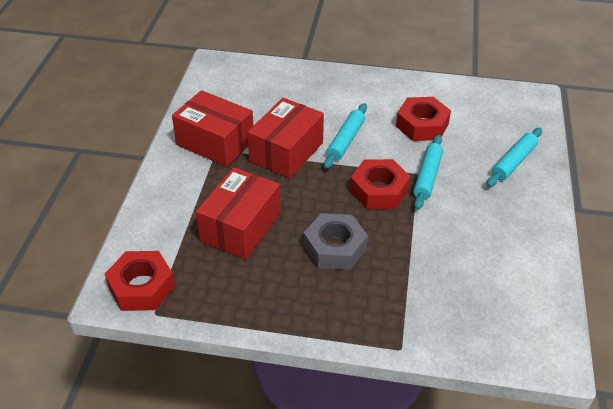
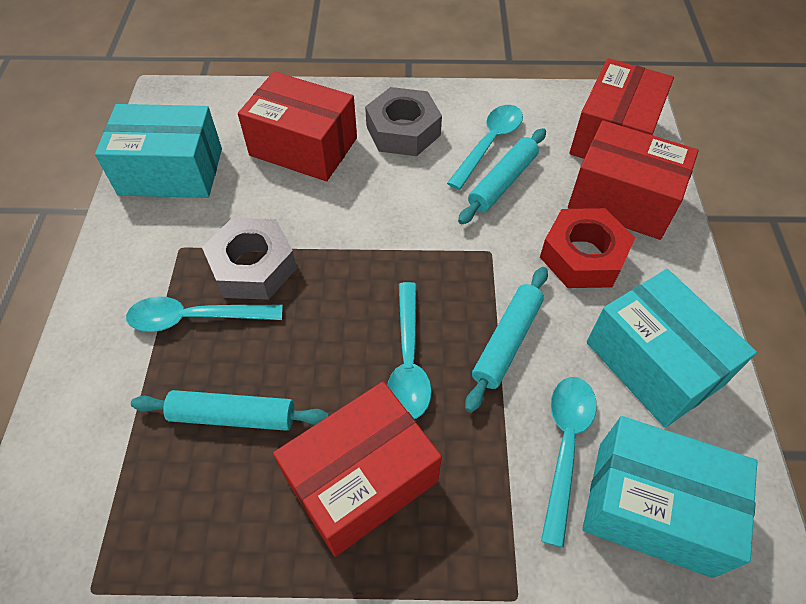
grey nut: [304,213,368,270] = 1 -> [202,218,297,300] [365,87,442,156] = 2
red box: [172,90,253,167] [196,167,281,260] [247,98,324,179] = 3 -> [238,71,357,181] [273,381,442,557] [568,120,699,240] [569,58,674,159] = 4
red nut: [105,251,175,311] [350,159,410,209] [396,97,451,141] = 3 -> [540,208,635,288] = 1
turquoise box: none = 0 -> [95,104,222,198] [582,416,757,578] [587,269,757,428] = 3
turquoise spoon: none = 0 -> [126,296,283,332] [387,282,432,419] [447,105,523,190] [541,377,597,548] = 4

